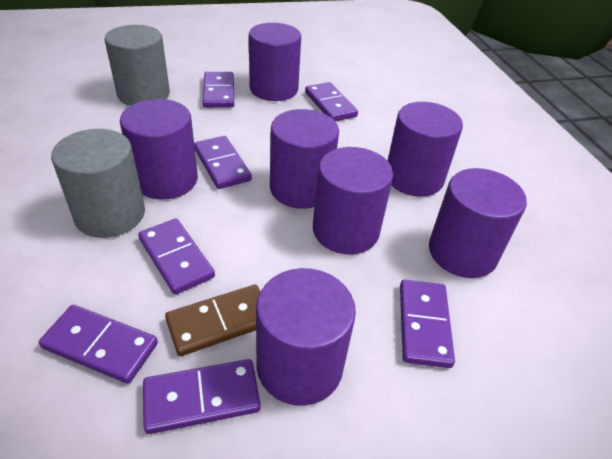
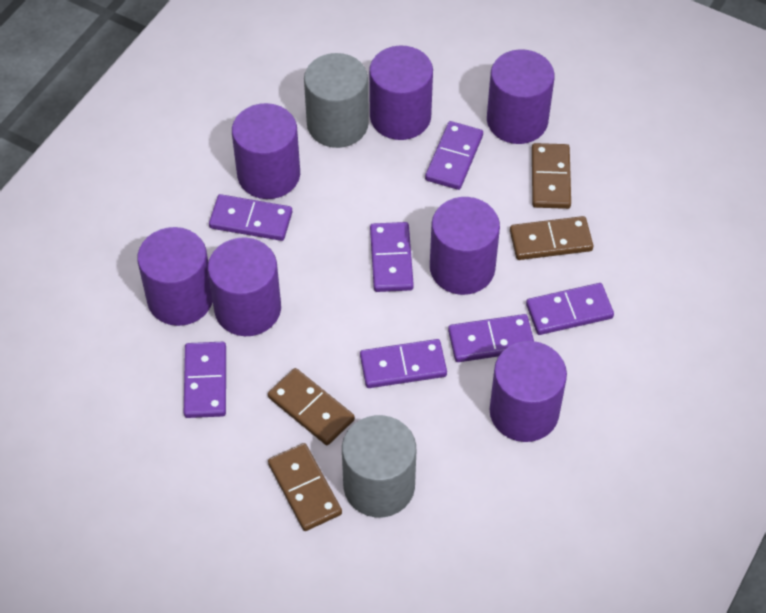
brown domino: [165,285,260,356] = 1 -> [268,368,355,445] [268,443,342,531] [510,216,593,260] [532,143,571,209] = 4

